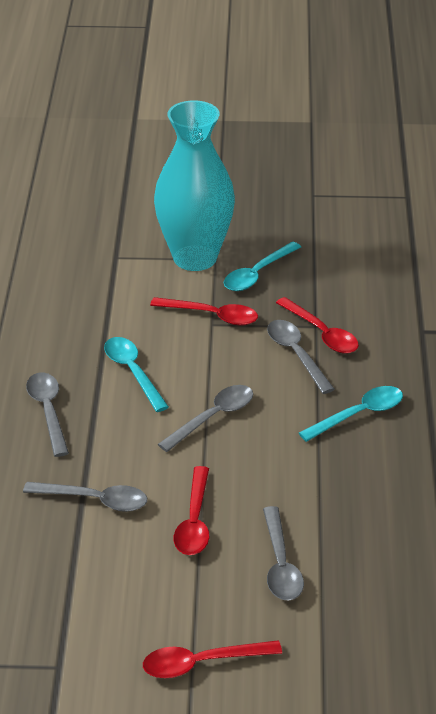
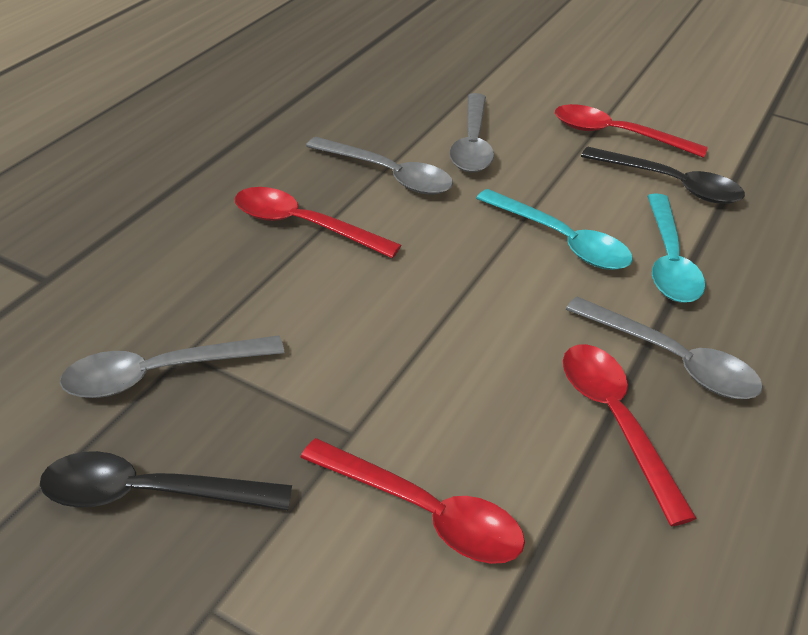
black spoon: none = 0 -> [40,451,292,510] [581,147,745,204] = 2
grey spoon: [23,482,147,512] [26,372,69,457] [158,385,253,452] [263,506,304,600] [267,320,335,394] = 5 -> [60,335,284,398] [306,137,453,194] [449,93,494,172] [566,297,763,399] = 4
turquoise spoon: [104,337,169,412] [224,241,301,291] [299,386,403,442] = 3 -> [476,189,633,270] [647,193,705,303] = 2
turquoise vase: [154,100,235,271] = 1 -> none = 0

